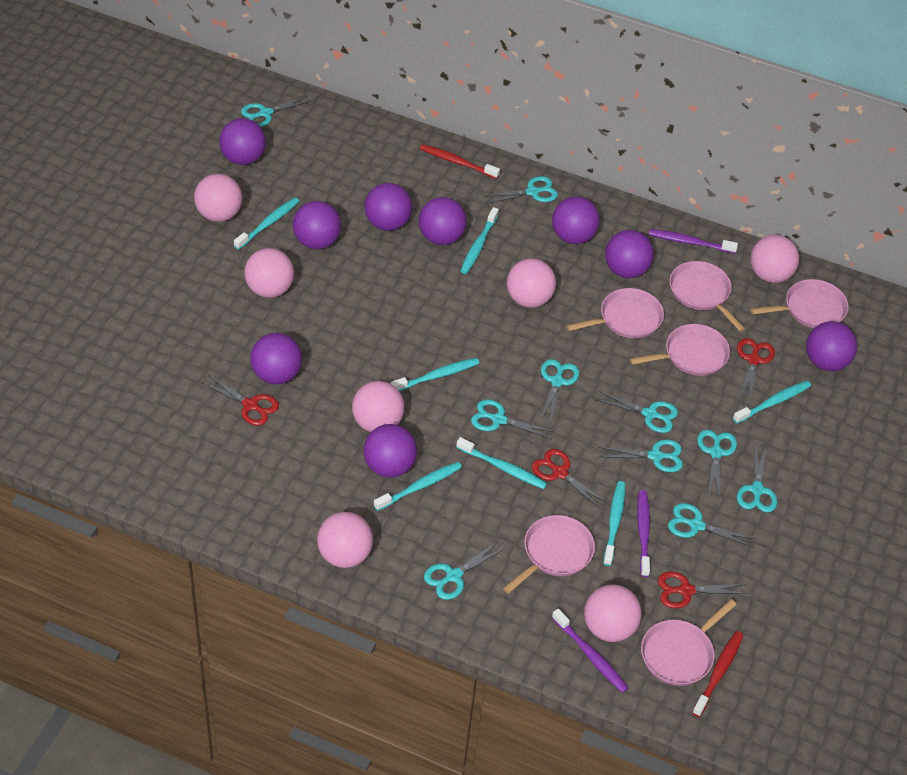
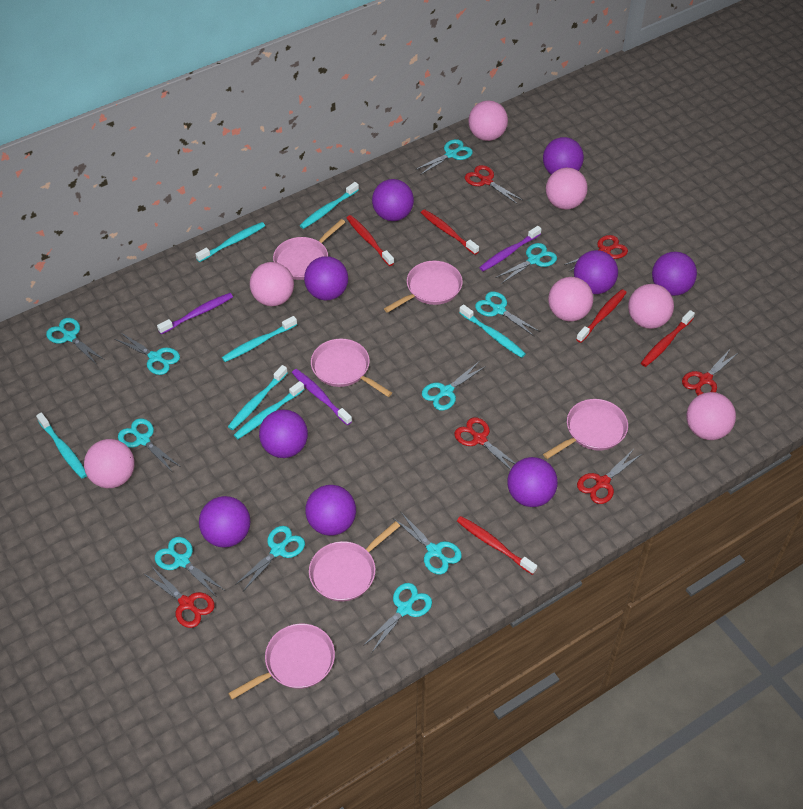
red scissors: [201,375,279,426] [532,449,608,509] [658,571,748,608] [737,338,775,401] = 4 -> [144,567,215,628] [455,417,516,470] [465,165,522,204] [564,235,628,271] [577,449,642,504] [682,348,738,395] = 6
red toothbrush: [420,144,500,179] [692,631,743,717] = 2 -> [347,215,394,266] [421,209,479,255] [457,516,537,575] [576,289,627,343] [641,310,695,367] = 5
turquoise scissors: [241,96,312,127] [424,541,504,600] [471,399,555,439] [484,176,558,204] [540,359,579,424] [595,391,678,433] [598,439,683,472] [668,503,755,547] [697,430,737,496] [737,444,777,513] = 10 -> [46,318,104,365] [115,332,180,375] [118,419,181,471] [155,537,224,597] [235,526,305,591] [363,583,432,652] [393,511,462,575] [415,139,473,175] [422,361,486,411] [475,291,540,337] [495,243,557,284] = 11

